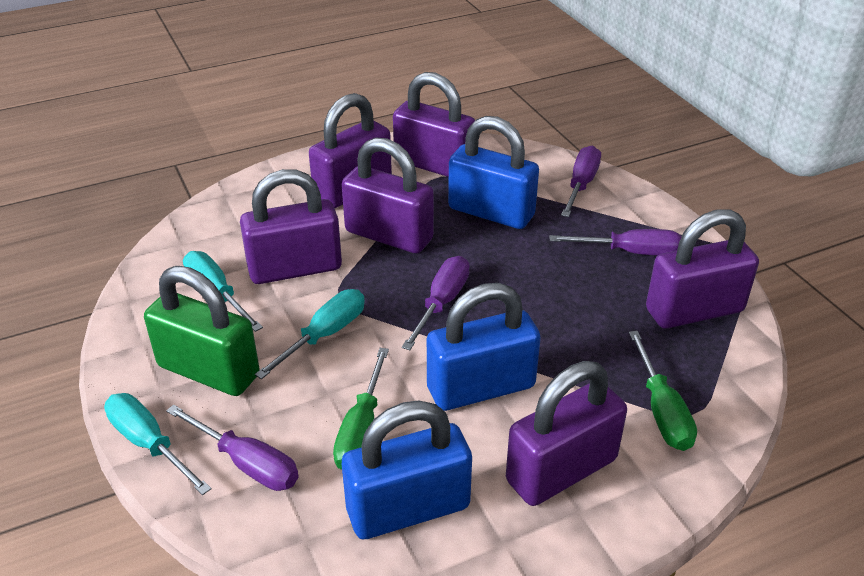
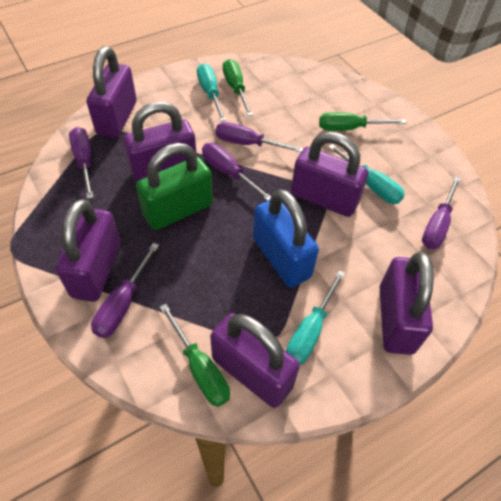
blue padlock: [342,400,472,539] [427,283,541,411] [448,116,539,229] = 3 -> [253,189,319,287] = 1
green screwdriver: [333,348,389,470] [629,331,697,451] = 2 -> [160,304,230,407] [223,59,253,116] [319,112,406,131] = 3
purple screwdriver: [166,404,299,491] [402,256,470,350] [550,229,682,255] [561,145,601,217] = 4 -> [69,127,94,199] [91,243,159,338] [202,143,271,201] [216,122,304,152] [422,177,461,249] = 5

